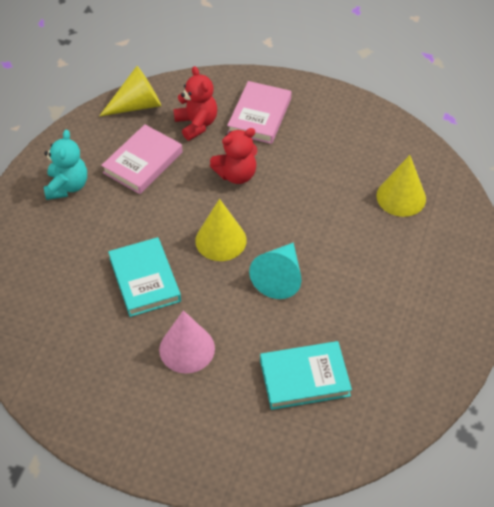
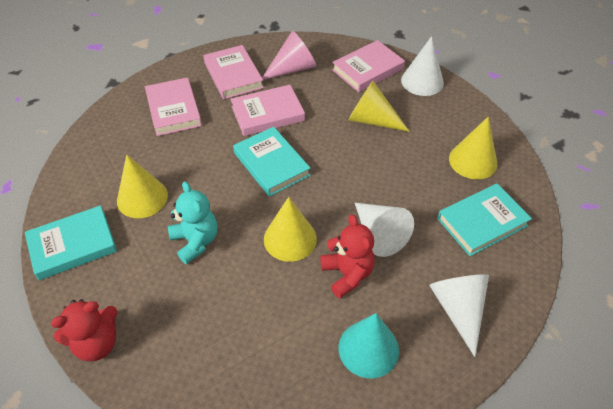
pink book: [101,124,183,194] [227,81,291,144] = 2 -> [145,77,202,136] [204,45,264,99] [230,85,305,136] [332,40,405,92] = 4
turquoise book: [108,237,181,317] [260,341,352,410] = 2 -> [25,206,117,280] [233,127,310,197] [437,184,532,256] = 3
white cone: none = 0 -> [355,203,414,257] [401,36,444,96] [429,274,489,357] = 3
yellow cone: [99,66,161,116] [195,199,247,261] [376,155,426,217] = 3 -> [117,155,168,218] [264,197,317,262] [348,81,410,132] [449,117,497,179] = 4

